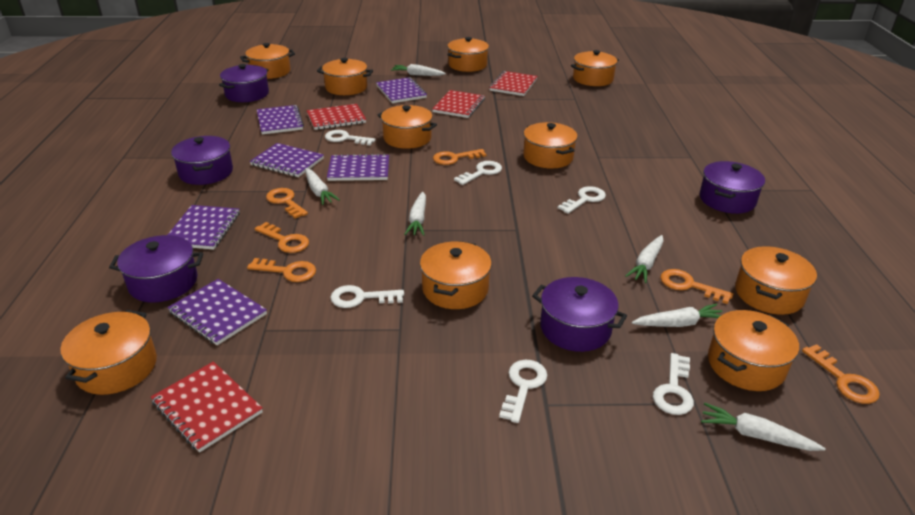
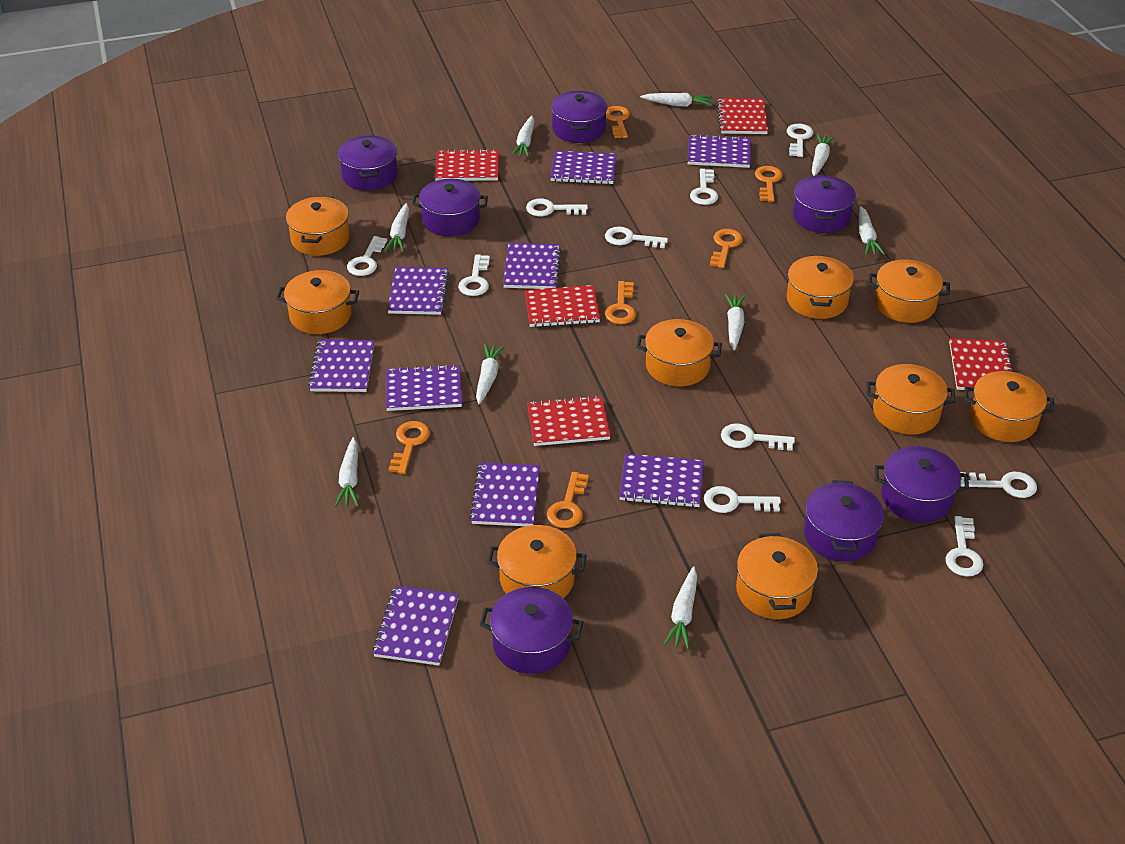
orange pot: [60,310,157,395] [240,43,295,79] [317,58,373,95] [378,105,437,149] [420,241,492,309] [447,37,489,72] [523,122,578,168] [571,50,619,86] [708,310,799,391] [735,246,817,315] = 10 -> [276,270,359,334] [286,196,350,256] [487,525,587,598] [636,319,722,386] [736,533,818,619] [787,255,854,319] [867,364,956,435] [868,259,950,323] [964,371,1054,442] = 9
purple notebook: [167,279,267,345] [168,205,240,250] [250,143,324,177] [257,105,304,134] [327,154,389,181] [376,77,427,103] = 6 -> [308,339,375,392] [373,586,459,665] [386,364,462,411] [387,267,449,315] [470,462,540,526] [503,243,561,289] [550,151,617,184] [619,453,704,508] [688,134,751,168] = 9
purple pot: [109,235,204,302] [171,136,233,185] [219,64,269,102] [532,277,627,352] [700,161,765,214] = 5 -> [338,135,397,191] [412,179,488,236] [479,587,583,674] [551,91,608,143] [793,175,856,233] [804,480,884,562] [875,446,969,523] = 7
red notebook: [151,361,263,452] [307,104,366,130] [432,90,485,118] [489,71,537,96] = 4 -> [435,149,499,181] [525,285,600,327] [527,395,611,446] [717,98,768,134] [949,338,1013,390] = 5
white carrot: [305,168,340,205] [391,64,446,76] [404,192,426,236] [625,235,664,283] [632,304,722,327] [701,403,825,451] = 6 -> [335,437,359,507] [384,203,409,252] [476,344,505,405] [511,116,534,157] [640,93,712,107] [664,566,697,649] [725,294,745,350] [812,134,835,176] [859,206,885,255] = 9
white key: [325,130,376,145] [330,285,404,308] [454,161,502,185] [499,360,547,423] [558,186,606,214] [653,353,694,415] = 6 -> [347,236,388,276] [458,254,490,296] [526,199,588,216] [605,227,668,248] [690,169,718,205] [704,486,781,513] [721,423,795,451] [787,124,813,157] [945,516,983,577] [960,472,1037,498] = 10

